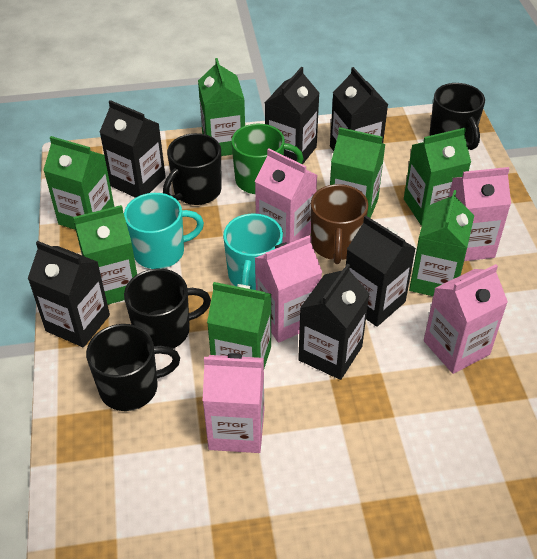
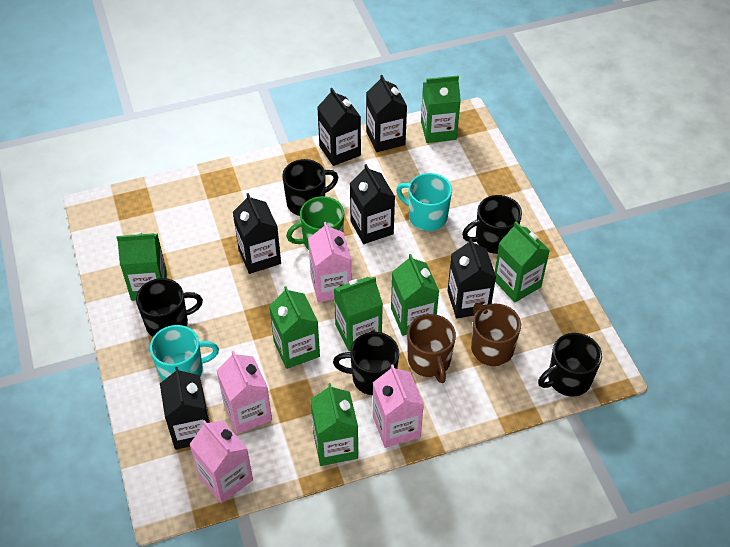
black mug: [86,324,180,411] [124,269,211,349] [163,133,221,205] [429,83,485,150] = 4 -> [136,278,203,337] [282,159,338,216] [333,332,399,395] [462,195,522,254] [538,333,602,397] = 5
brown mug: [311,184,368,264] = 1 -> [407,314,456,383] [471,303,521,366] = 2
pink carton: [203,353,264,453] [255,149,317,244] [255,235,322,343] [424,264,508,374] [449,167,511,261] = 5 -> [189,420,253,503] [216,351,272,434] [308,222,351,302] [373,364,424,448] = 4

